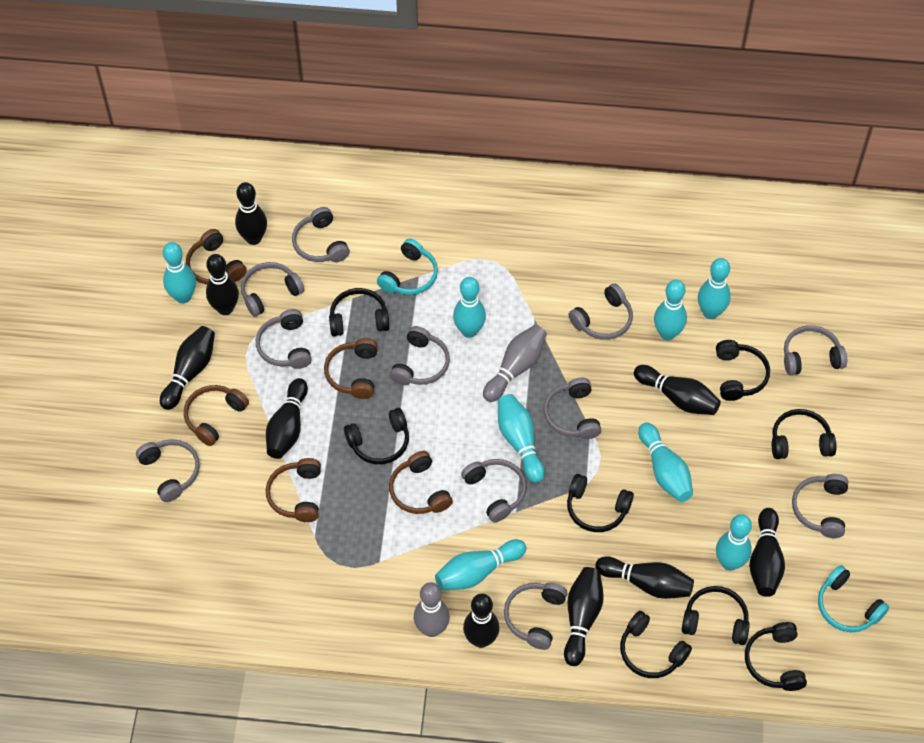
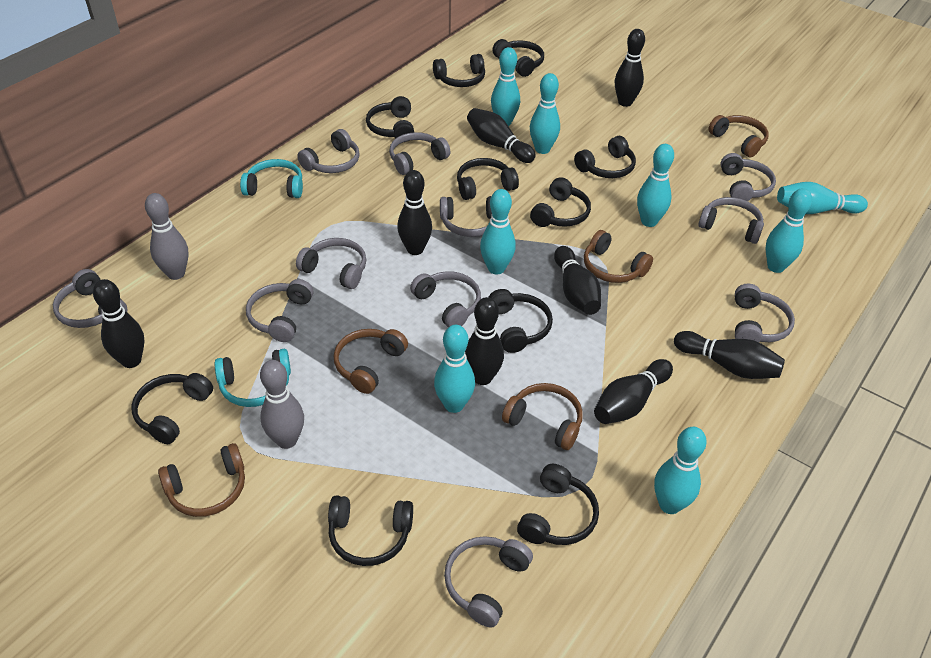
black bowling pin: [160,326,215,410] [206,254,239,315] [235,182,267,245] [266,378,308,459] [463,593,500,648] [564,567,604,666] [595,556,694,599] [634,365,721,415] [749,508,785,597] = 9 -> [93,279,145,368] [397,170,432,255] [465,297,504,385] [467,108,536,163] [554,246,601,315] [594,359,673,424] [615,29,645,107] [674,331,785,379] = 8
black headphones: [329,288,390,336] [344,408,409,464] [567,474,634,532] [620,611,692,678] [682,586,750,645] [716,340,770,401] [745,622,807,691] [772,409,837,459] = 8 -> [132,373,213,444] [328,495,413,566] [366,96,414,142] [433,54,485,87] [457,158,519,200] [489,289,553,353] [492,39,544,77] [517,464,599,545] [530,177,591,227] [574,136,636,178] = 10

